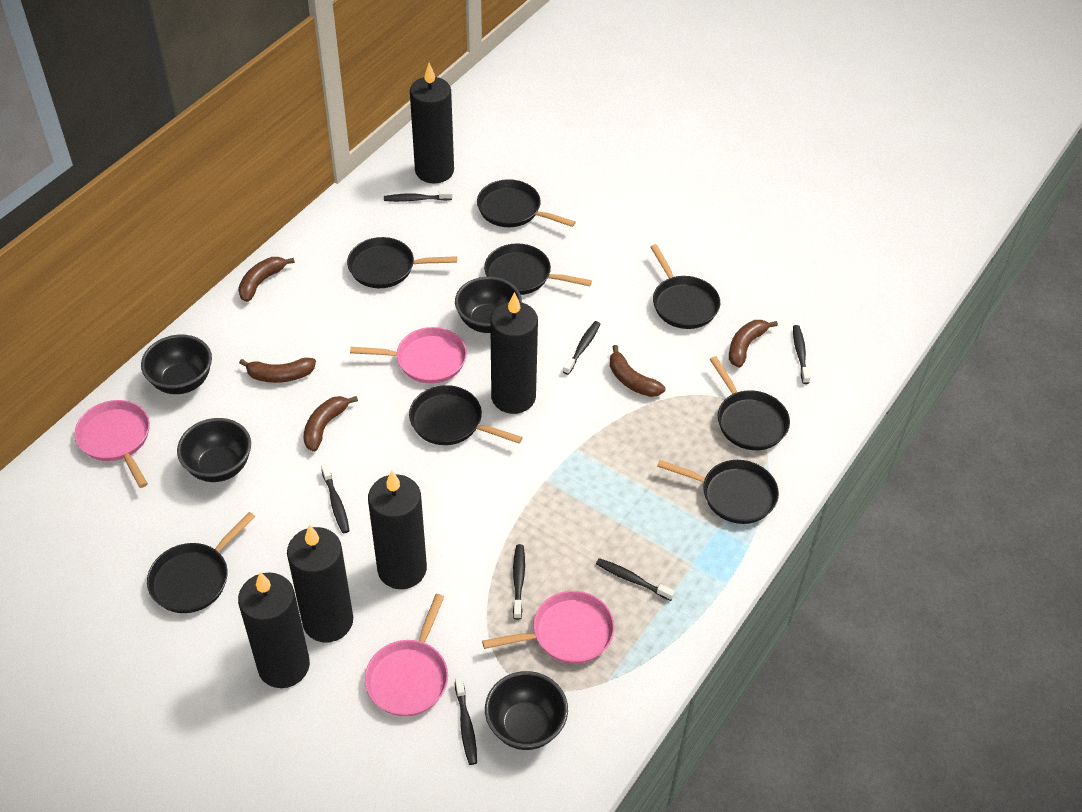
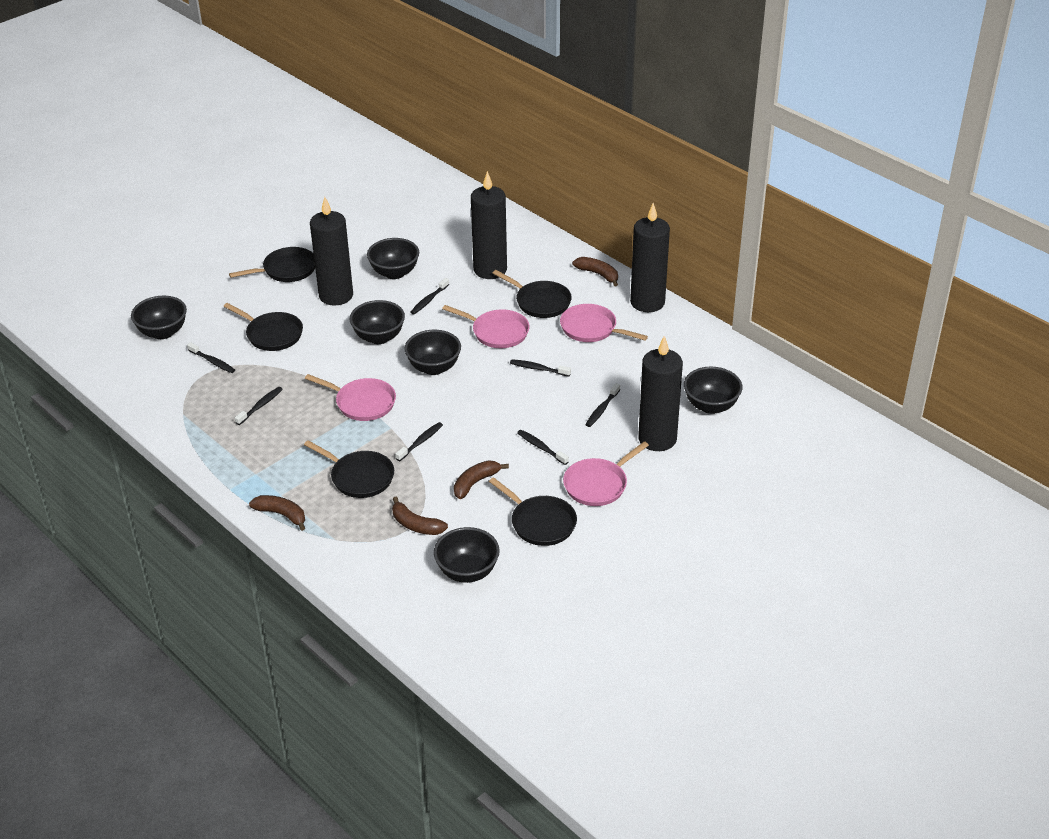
black bowl: [141,335,212,394] [177,418,251,482] [455,277,522,333] [485,671,568,750] = 4 -> [131,296,187,339] [350,300,405,344] [367,238,419,279] [404,330,461,375] [434,527,500,583] [684,367,743,414] = 6
black candle: [238,572,310,688] [287,525,353,642] [368,470,427,589] [410,63,454,184] [490,292,538,414] = 5 -> [310,197,353,306] [471,171,507,279] [630,203,670,312] [638,336,683,451] = 4
black pan: [147,512,255,613] [347,237,457,288] [409,385,523,445] [477,179,576,227] [484,243,592,295] [650,244,720,329] [657,460,779,524] [709,356,790,450] = 8 -> [224,303,303,351] [229,247,315,282] [304,440,394,498] [489,477,577,546] [493,270,572,318] = 5
brown banana: [238,257,295,302] [239,358,316,383] [304,396,358,452] [610,345,665,397] [729,320,778,368] = 5 -> [249,495,305,531] [392,497,448,535] [454,460,509,499] [572,257,618,286] = 4

